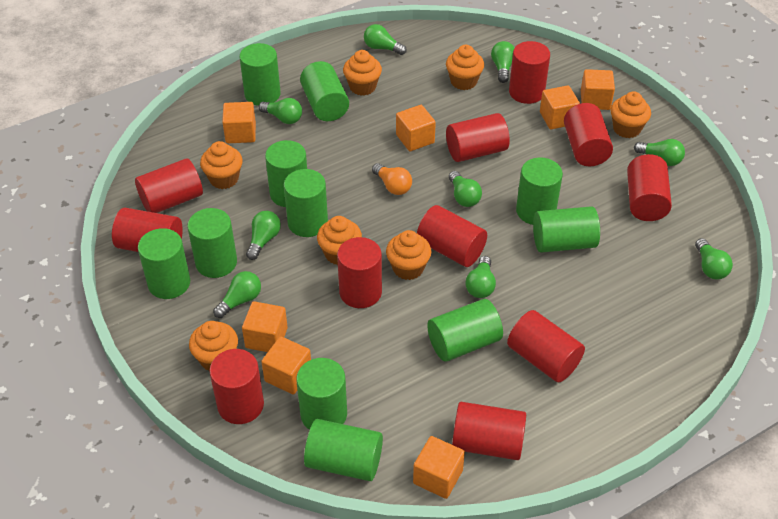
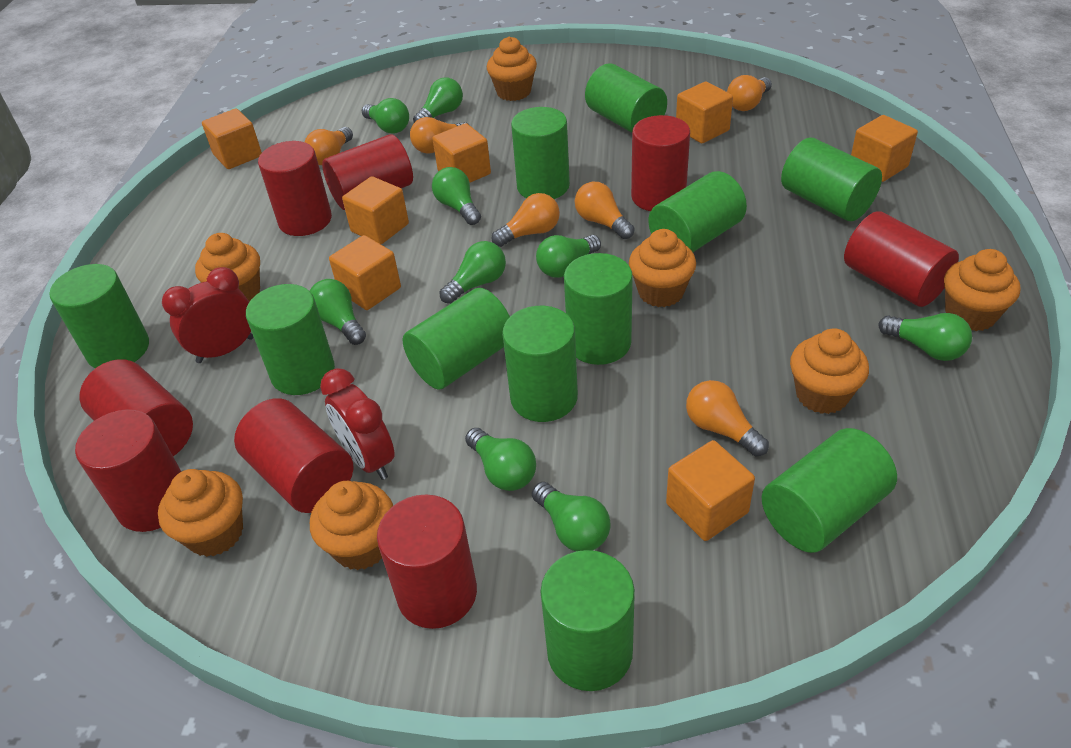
orange light bulb: [372,163,412,195] = 1 -> [305,127,353,165] [410,117,468,154] [491,193,560,247] [575,182,635,239] [686,380,769,457] [727,75,772,111] = 6
red clock: none = 0 -> [162,267,253,363] [320,368,395,480] = 2
red cylinder: [112,208,183,252] [135,158,203,213] [209,349,264,424] [337,237,382,308] [417,205,487,267] [446,113,510,162] [452,402,526,460] [507,310,585,382] [509,41,550,104] [564,103,613,166] [627,154,672,221] = 11 -> [75,409,181,532] [80,359,193,456] [234,398,353,513] [258,141,332,236] [322,134,413,210] [377,495,477,629] [631,115,690,211] [844,211,959,307] = 8

